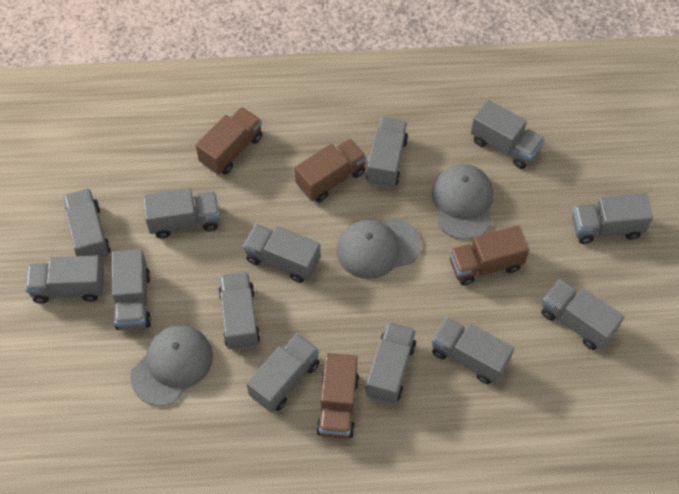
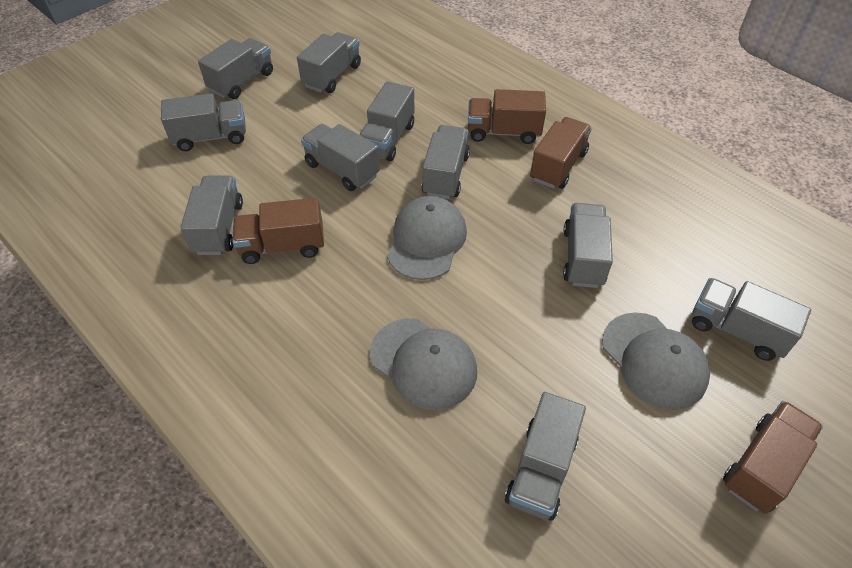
grey truck: [25,255,104,304] [63,188,111,260] [112,249,151,330] [143,188,220,239] [218,272,260,350] [243,224,321,283] [246,333,319,412] [365,322,416,404] [366,117,408,188] [432,317,514,384] [471,100,545,169] [541,279,624,350] [572,193,653,244] = 13 -> [161,93,246,151] [181,176,243,255] [198,38,273,99] [297,32,361,93] [301,124,380,191] [359,81,415,162] [421,125,470,199] [505,392,586,520] [563,203,613,288] [692,278,811,361] = 10

